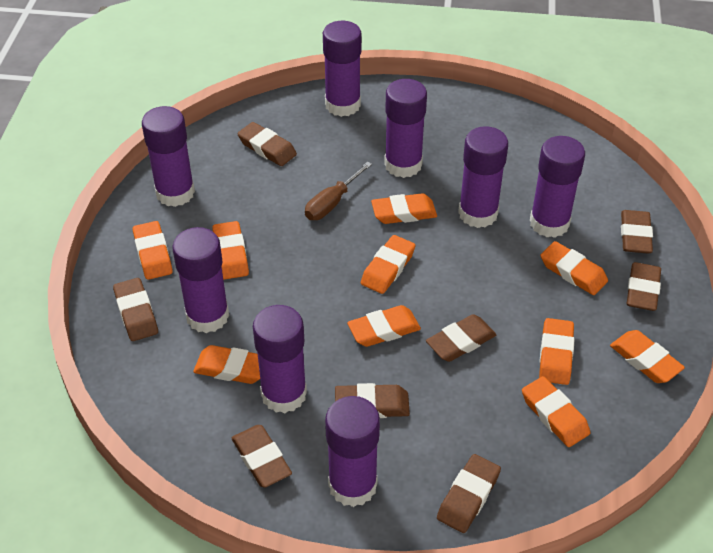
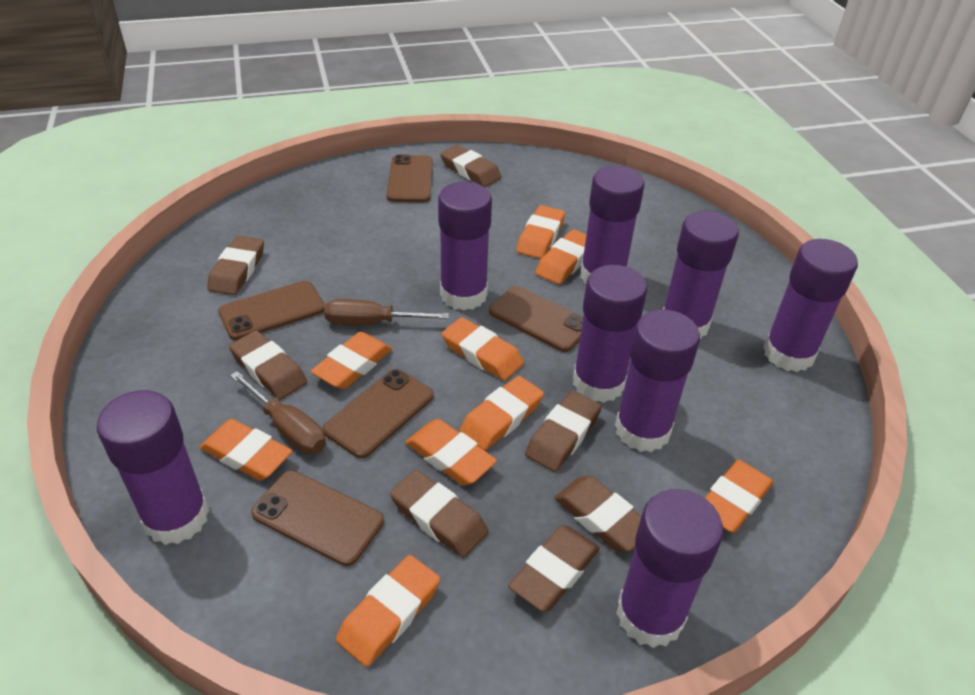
brown eraser: [113,278,158,341] [232,425,292,488] [237,122,297,166] [335,383,410,418] [426,314,496,362] [437,454,501,533] [621,210,653,254] [627,262,661,311] = 8 -> [207,236,264,295] [229,331,307,400] [390,470,489,558] [440,145,502,187] [508,525,600,612] [525,391,602,472] [554,476,641,552] = 7
brown phone: none = 0 -> [218,281,325,340] [251,470,384,566] [323,369,434,459] [387,154,433,203] [489,286,583,352] = 5
brown screwdriver: [305,162,372,220] = 1 -> [230,371,326,454] [324,299,449,325] = 2
orange eraser: [133,221,173,280] [193,345,260,384] [212,221,249,280] [347,305,421,347] [361,235,415,294] [371,193,437,224] [522,376,590,447] [539,318,574,385] [541,241,608,295] [610,330,685,383] = 10 -> [200,419,293,481] [311,332,392,389] [336,555,440,667] [406,419,497,485] [442,317,524,381] [459,376,544,451] [516,205,565,259] [535,229,587,285] [705,460,773,533] = 9

